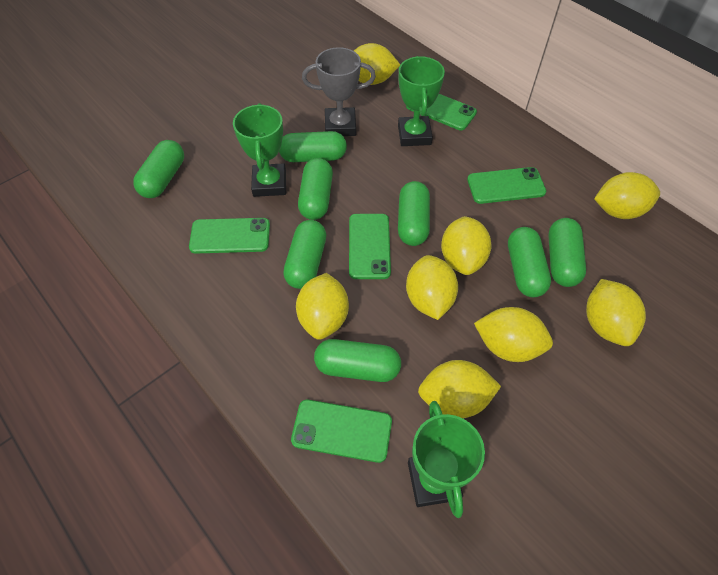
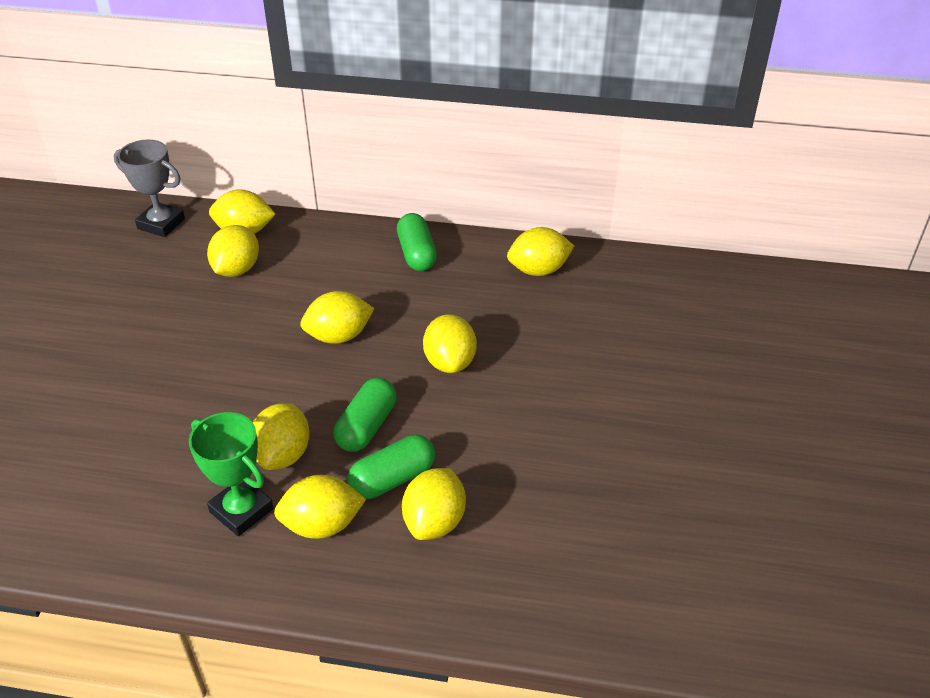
green capsule: [133,140,184,198] [279,131,347,162] [283,220,326,289] [298,158,333,220] [314,339,401,382] [398,181,430,246] [508,227,551,297] [548,218,586,287] = 8 -> [333,378,397,452] [347,435,435,499] [397,213,437,271] = 3
green phone: [189,218,270,254] [291,400,392,463] [349,214,391,279] [406,94,477,130] [467,167,546,204] = 5 -> none = 0
green trophy: [233,103,286,197] [398,56,445,146] [408,401,485,518] = 3 -> [189,412,273,536] = 1

